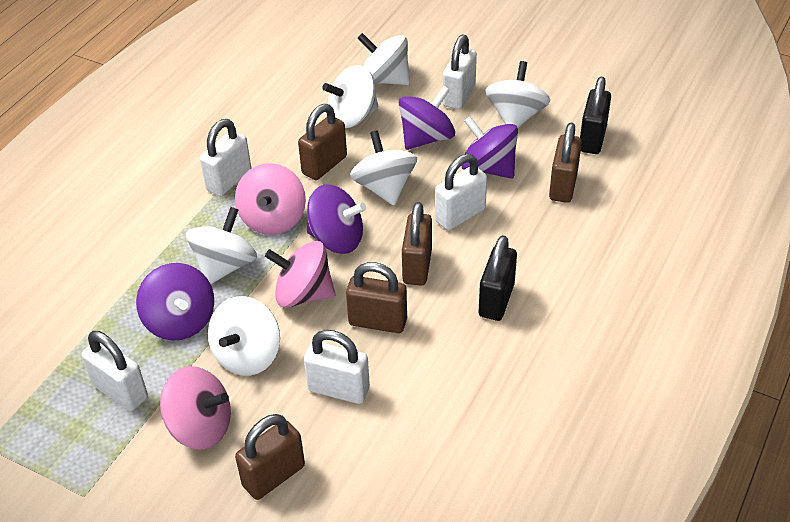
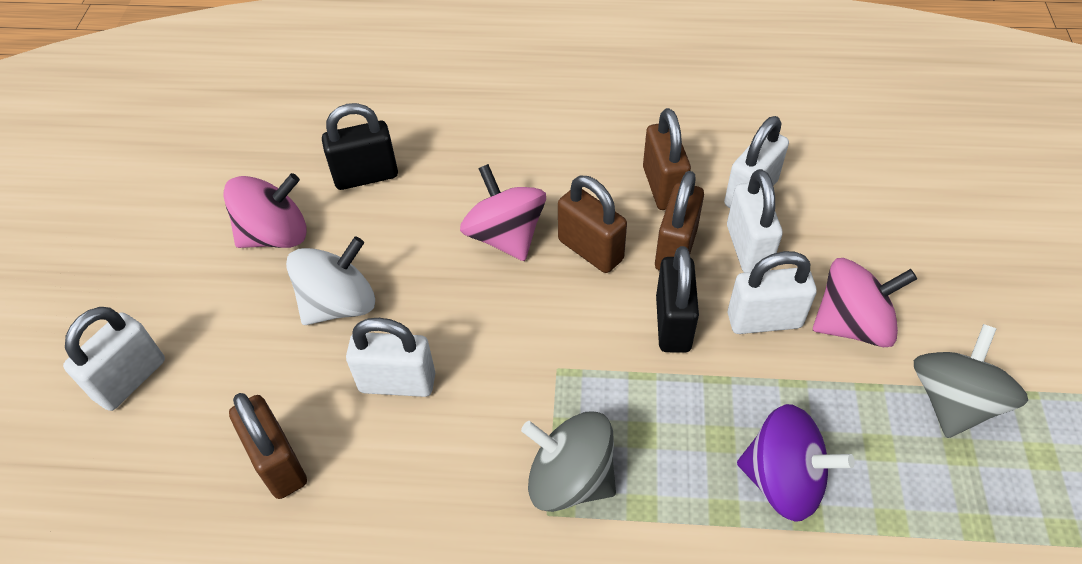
brown padlock: [235,414,305,500] [298,104,347,180] [346,262,407,333] [402,202,432,285] [549,122,582,203] = 5 -> [229,393,307,499] [558,175,627,273] [643,108,691,210] [655,171,704,271] = 4
grey spinning top: none = 0 -> [521,411,616,512] [914,324,1028,438] = 2
purple spinning top: [136,263,214,340] [307,185,366,254] [399,86,455,150] [462,116,518,179] = 4 -> [737,404,855,522] = 1
white spinning top: [186,207,257,284] [208,296,280,376] [322,65,378,128] [350,130,417,205] [358,33,410,85] [485,61,550,128] = 6 -> [286,236,375,325] = 1

